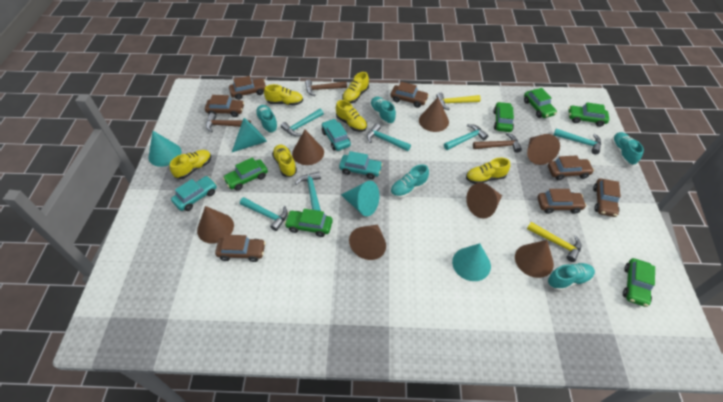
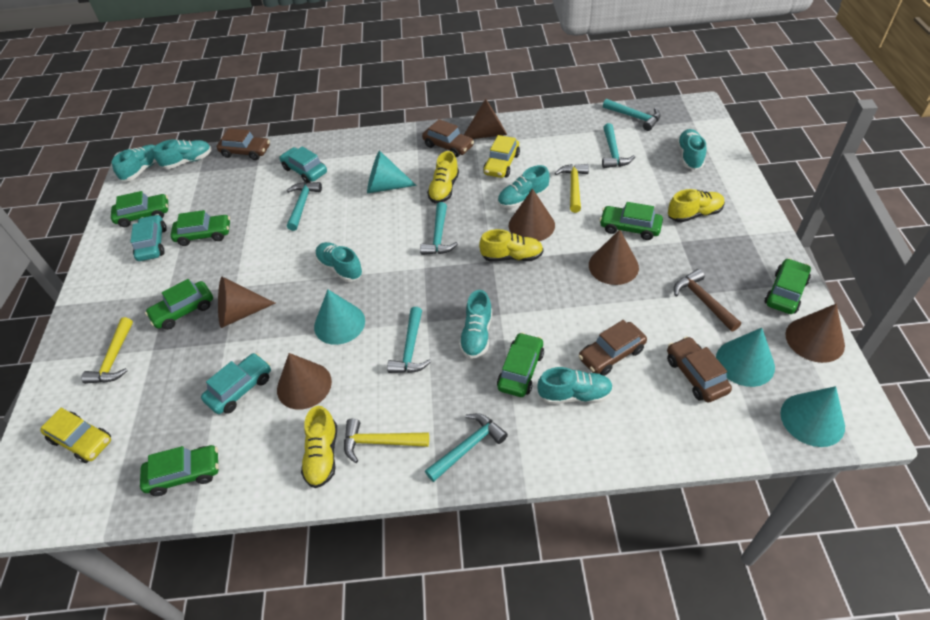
brown car: [205,95,244,117] [215,235,266,262] [229,76,267,100] [390,82,429,108] [538,189,586,214] [548,155,594,180] [593,178,621,217] = 7 -> [217,128,270,160] [422,119,474,157] [578,320,647,376] [667,336,732,402] = 4
brown cone: [197,206,234,244] [292,130,324,165] [349,224,386,260] [419,97,449,132] [466,183,502,219] [515,240,554,278] [527,134,560,165] = 7 -> [218,277,276,328] [277,353,332,410] [464,99,507,139] [509,189,555,241] [589,229,639,285] [786,304,845,363] = 6
brown hammer: [206,113,251,133] [305,80,347,96] [473,133,522,153] = 3 -> [674,269,741,331] = 1
green car: [223,157,268,191] [284,209,333,237] [493,102,514,132] [524,88,557,118] [568,102,609,127] [623,258,655,307] = 6 -> [111,191,168,227] [140,445,219,496] [145,279,213,330] [171,210,230,246] [497,332,544,397] [599,202,663,240] [764,258,811,314] = 7
turquoise shoe: [255,105,278,133] [370,97,396,124] [390,164,429,198] [548,263,595,291] [611,132,644,165] = 5 -> [112,144,157,181] [153,139,212,169] [315,242,363,282] [459,290,492,359] [498,165,550,209] [537,367,613,404] [677,129,706,170] = 7
yellow car: none = 0 -> [40,408,111,463] [483,135,520,178] = 2
yellow hammer: [436,93,481,110] [527,222,581,262] = 2 -> [81,317,133,384] [344,418,429,463] [555,164,589,213] = 3
yellow shoe: [170,150,211,179] [264,84,303,105] [272,144,297,177] [336,100,367,132] [342,72,369,103] [466,158,510,184] = 6 -> [301,406,337,488] [427,151,459,203] [479,229,544,262] [668,189,725,222] = 4

